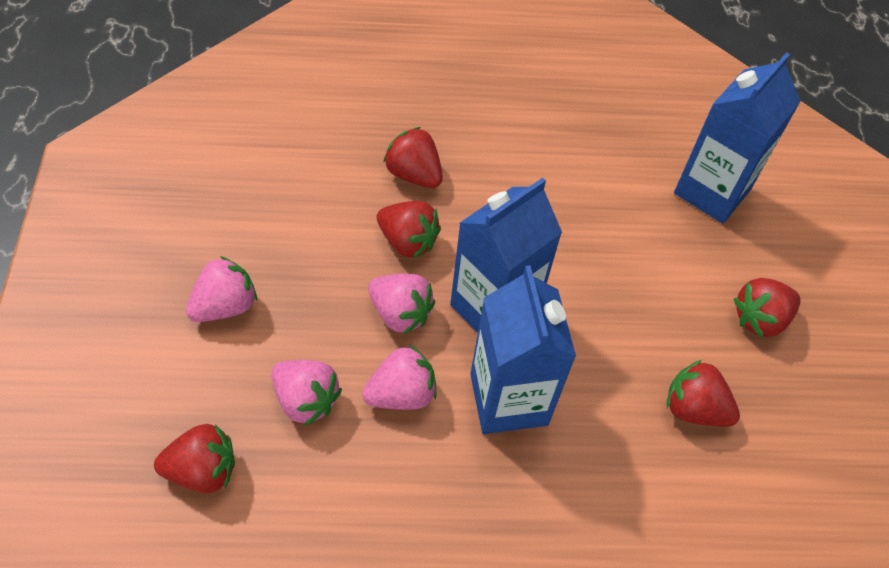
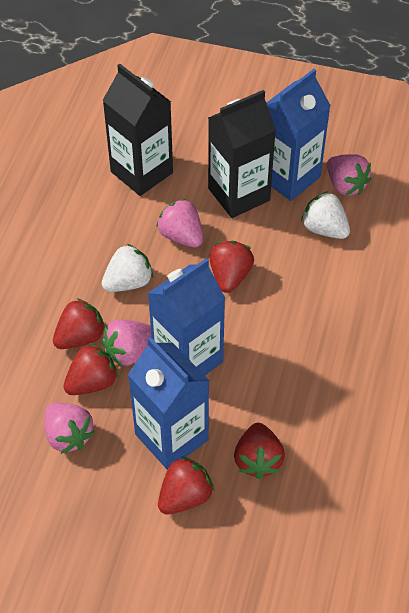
black carton: none = 0 -> [102,64,173,196] [208,90,276,218] = 2
white strawberry: none = 0 -> [102,244,153,292] [301,191,350,239] = 2

